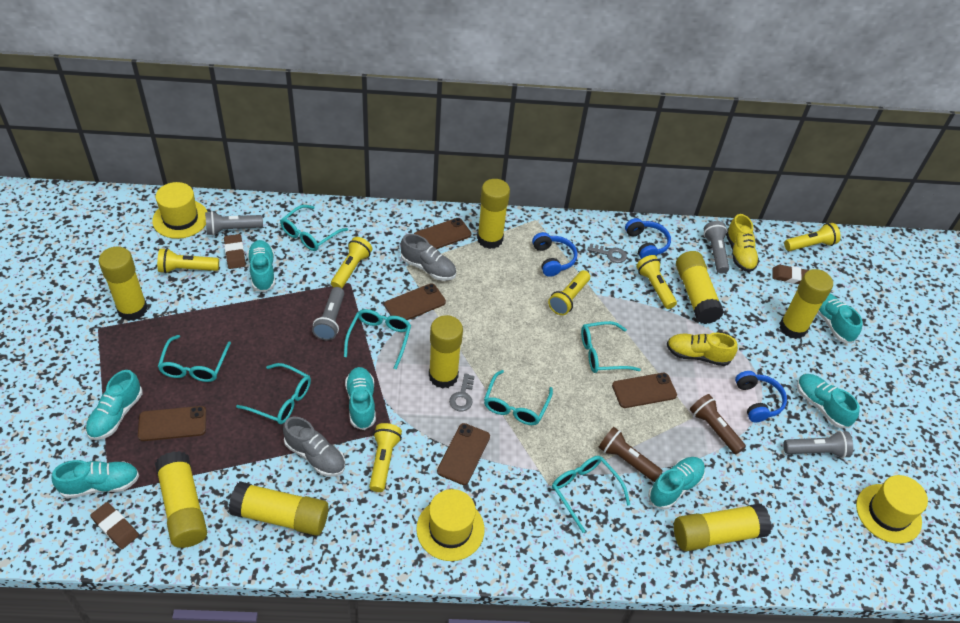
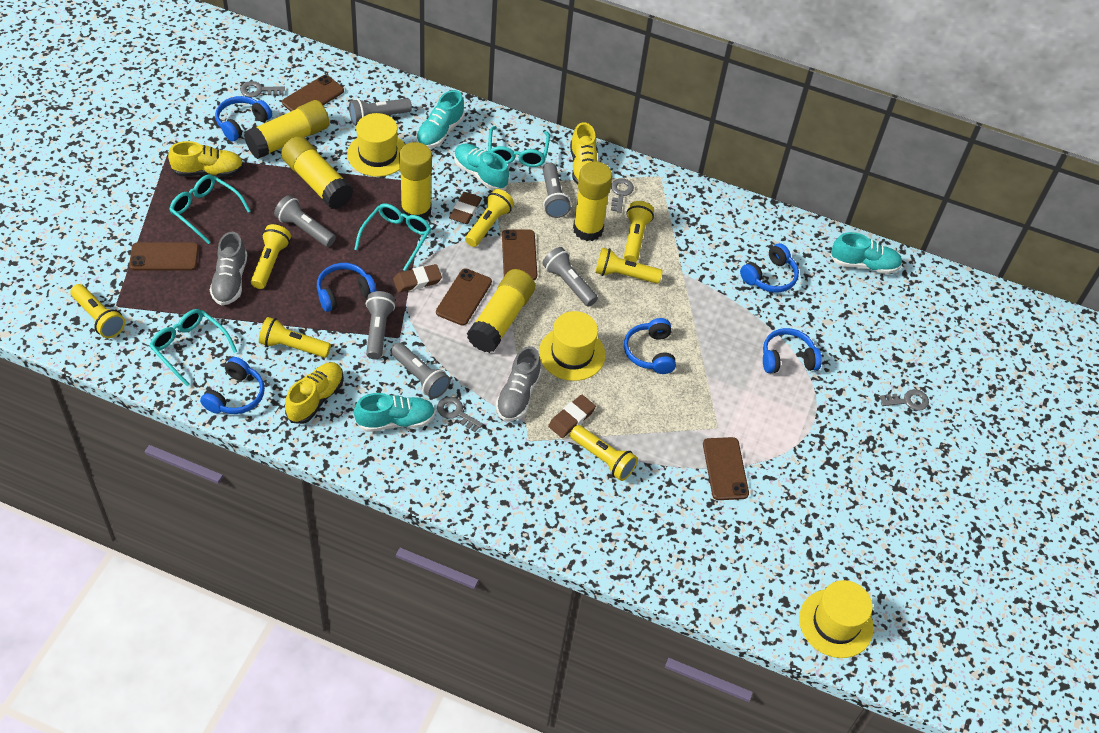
blue headphones: [532,232,577,277] [625,218,671,259] [735,371,787,422] = 3 -> [200,357,265,414] [215,96,272,141] [317,263,377,312] [624,318,676,374] [740,243,799,293] [763,328,822,373] = 6
brown flashlight: [598,427,663,482] [690,394,746,454] = 2 -> none = 0
grey flashlight: [205,211,263,236] [312,287,344,341] [704,221,729,274] [783,430,853,459] = 4 -> [274,195,336,247] [349,98,412,125] [366,291,395,360] [391,343,450,399] [542,247,598,307] [543,163,571,218] = 6
grey key: [449,373,475,411] [588,243,627,263] = 2 -> [240,81,285,97] [437,397,483,432] [611,178,634,213] [880,389,929,411] = 4
turquoise glasses: [158,335,231,382] [236,363,311,424] [280,205,348,251] [344,309,411,369] [484,370,553,425] [552,456,630,533] [581,321,641,373] = 7 -> [150,309,237,386] [169,174,250,244] [354,203,431,271] [488,126,550,167] = 4
turquoise shoe: [51,460,139,499] [86,370,142,440] [247,240,275,292] [345,367,376,430] [648,457,705,510] [797,374,860,428] [817,293,863,343] = 7 -> [354,393,436,432] [416,90,465,148] [454,144,509,191] [830,232,903,274] = 4
yellow flashlight: [157,248,219,273] [331,237,372,288] [369,423,402,492] [548,270,590,315] [636,255,677,309] [784,223,841,251] = 6 -> [70,284,125,338] [251,224,291,289] [259,317,331,358] [465,189,514,247] [570,425,638,481] [595,248,663,284] [624,201,654,262] = 7
yellow glue stick: [99,247,148,321] [155,451,207,548] [229,481,329,536] [429,315,463,389] [477,179,510,249] [674,504,771,551] [676,251,724,324] [779,269,833,339] = 8 -> [244,100,330,159] [281,136,354,210] [399,142,432,220] [467,269,535,353] [573,162,612,241] = 5
yellow shoe: [667,333,738,366] [726,214,759,272] = 2 -> [168,141,244,177] [285,362,344,424] [570,122,597,184] = 3

